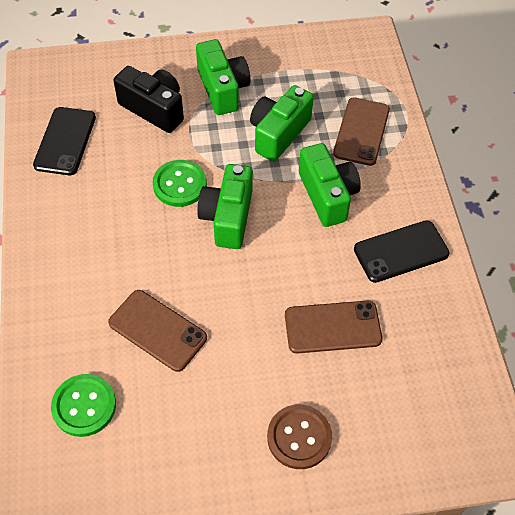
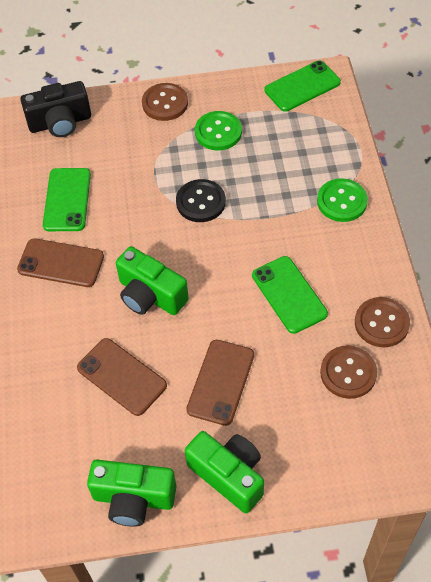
black button: none = 0 -> [176,179,226,222] = 1
black phone: [33,107,96,175] [354,220,450,283] = 2 -> none = 0
brown button: [267,405,332,469] = 1 -> [142,83,188,121] [320,345,377,399] [355,297,410,347] = 3
green camera: [196,39,250,115] [197,164,253,249] [250,85,314,162] [299,143,361,227] = 4 -> [87,460,176,527] [116,246,189,315] [185,431,264,513] = 3
green phone: none = 0 -> [43,168,91,231] [252,256,328,334] [265,60,341,112] = 3

